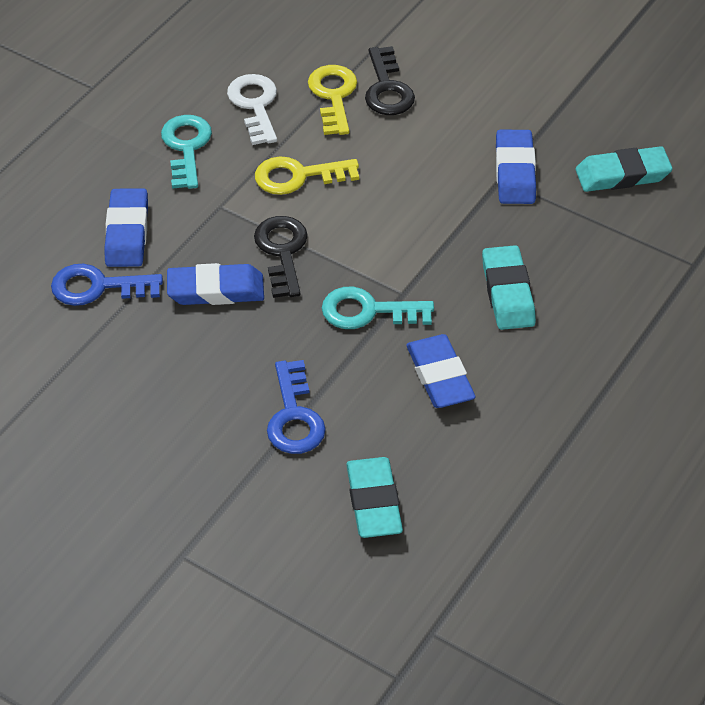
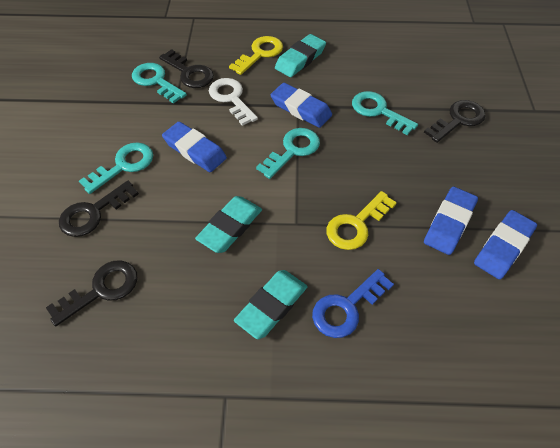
black key: [254,216,308,298] [365,46,415,115] = 2 -> [46,261,138,326] [59,181,139,237] [159,49,214,88] [424,100,486,143] = 4
blue key: [51,264,163,306] [267,360,326,454] = 2 -> [312,269,394,338] = 1
turquoise key: [161,115,212,189] [322,287,434,329] = 2 -> [79,143,153,194] [132,63,187,104] [256,128,320,179] [352,91,418,135] = 4

